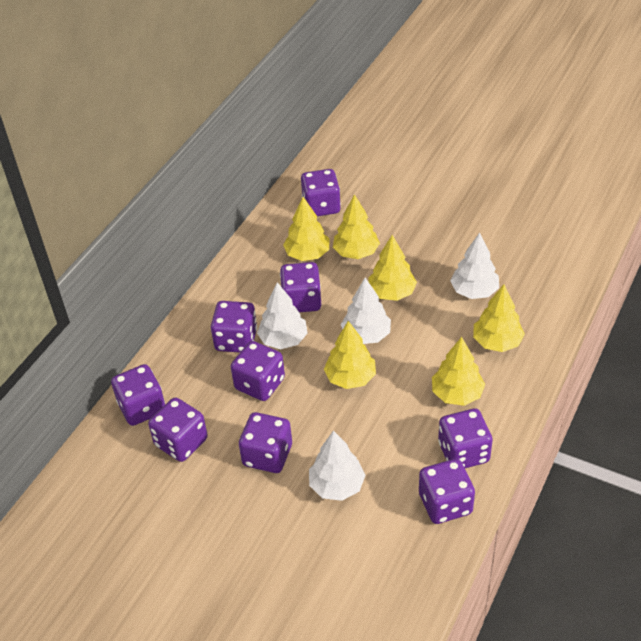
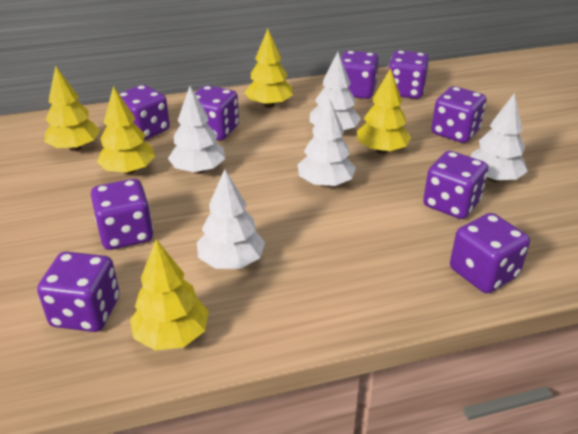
white tree: [257,282,308,349] [309,430,366,501] [341,278,391,344] [450,233,499,299] = 4 -> [168,86,225,174] [197,169,265,269] [298,97,356,187] [309,52,361,130] [470,93,528,182] = 5
yellow tree: [283,197,329,261] [324,321,376,389] [333,194,380,259] [368,235,417,301] [432,337,485,406] [473,284,525,352] = 6 -> [45,66,100,151] [97,86,155,175] [130,239,209,350] [244,29,293,108] [357,68,411,154] = 5

